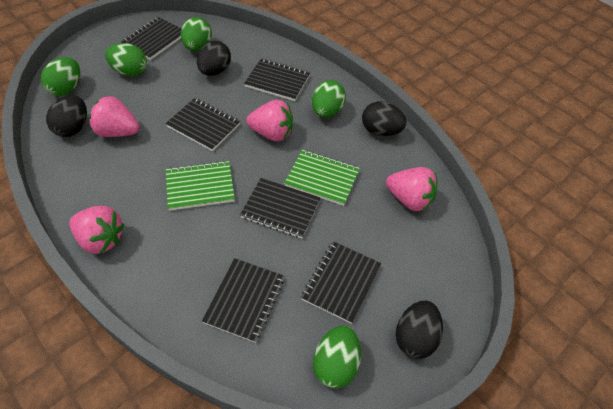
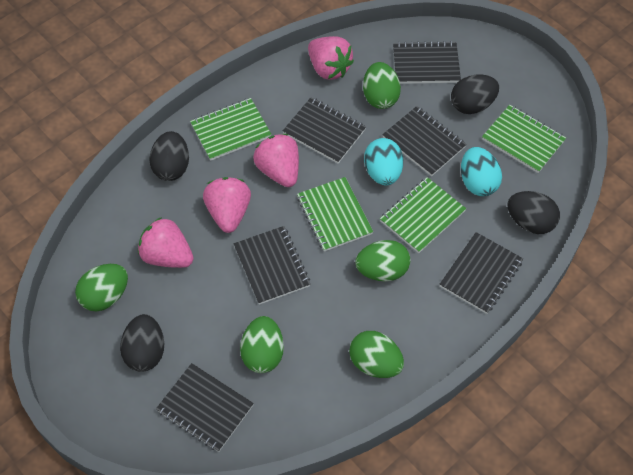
green notebook: [166,161,235,211] [284,150,360,206] = 2 -> [190,98,272,161] [297,177,373,252] [380,177,466,253] [482,105,566,173] = 4
turquoise egg: none = 0 -> [364,138,403,185] [461,147,502,196] = 2

